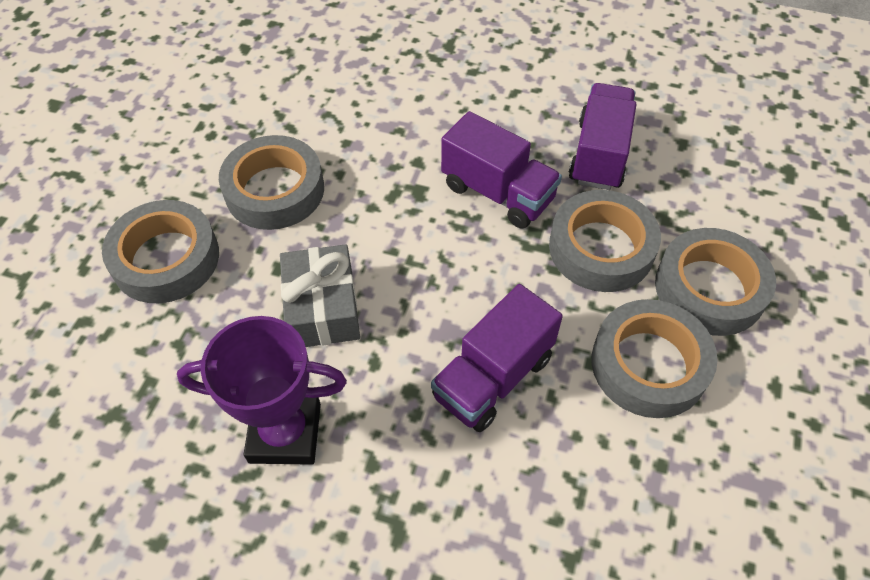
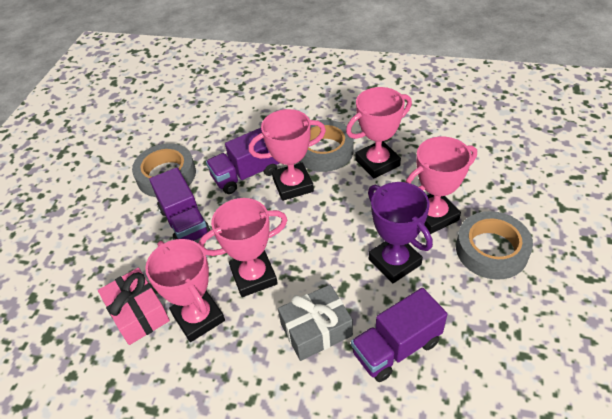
grey tape: [102,200,219,303] [219,135,324,230] [549,190,661,292] [592,299,718,418] [655,228,776,336] = 5 -> [132,143,196,197] [299,120,354,172] [456,211,533,280] = 3
pink gift: none = 0 -> [98,268,170,345] = 1
pink trophy: none = 0 -> [145,239,225,342] [198,198,287,297] [249,109,326,201] [346,87,412,179] [406,137,477,234] = 5

